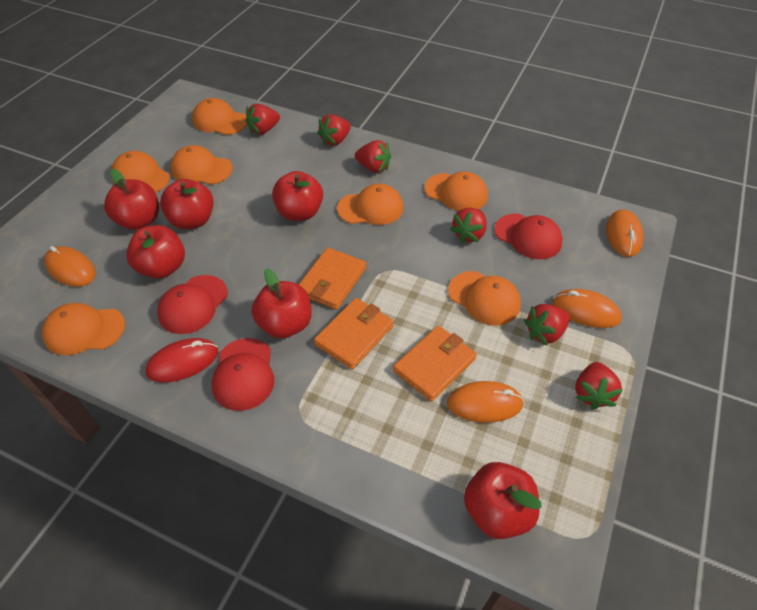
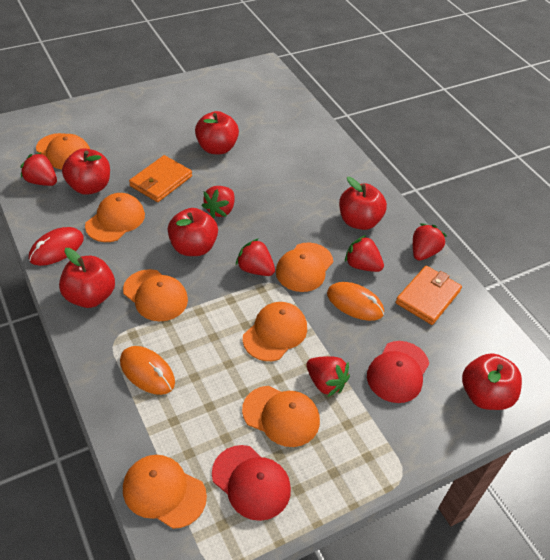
orange mouse: [44,246,95,287] [447,381,524,423] [553,289,622,328] [606,209,644,257] = 4 -> [120,346,175,395] [327,282,384,321] = 2
orange wallet: [299,247,366,310] [314,298,394,369] [393,326,477,402] = 3 -> [129,155,192,202] [396,266,462,325] = 2
red cap: [157,275,228,334] [212,338,275,411] [494,214,563,259] = 3 -> [212,445,291,521] [367,341,429,403] = 2

